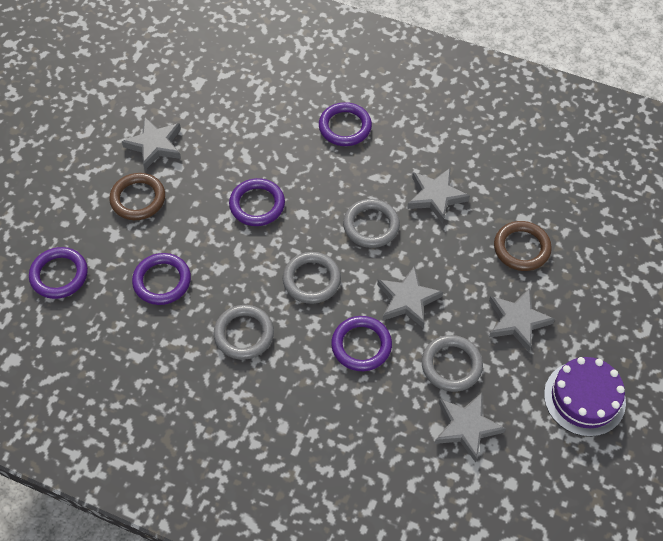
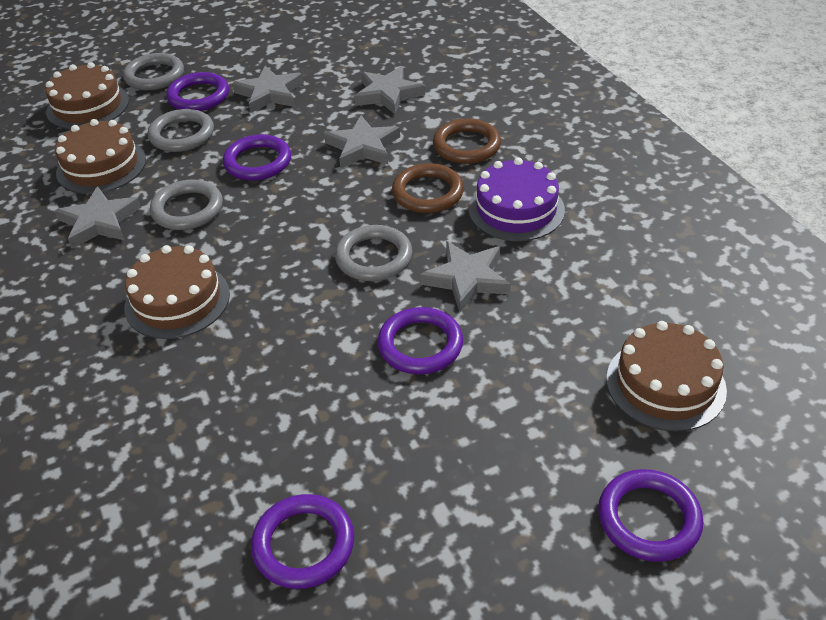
brown cake: none = 0 -> [45,62,129,129] [55,119,146,194] [124,245,230,339] [606,321,727,432] = 4

